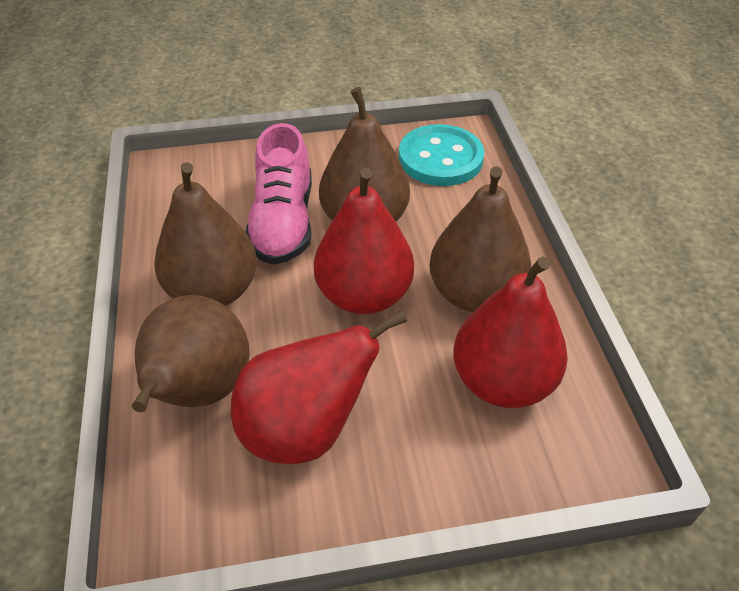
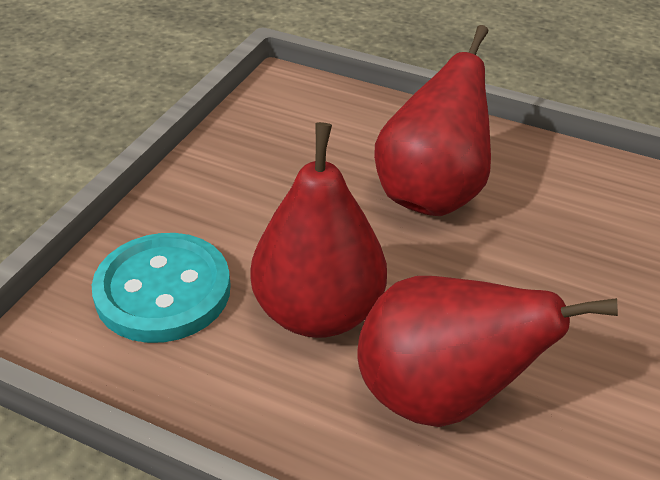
brown pear: [132,295,250,413] [154,162,257,306] [319,87,410,221] [429,166,531,312] = 4 -> none = 0
pink shoe: [246,123,312,265] = 1 -> none = 0

